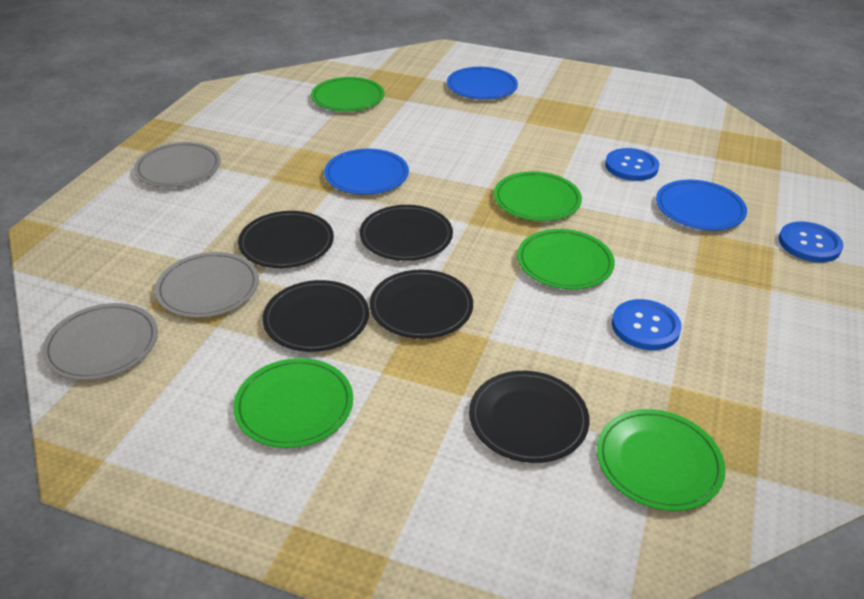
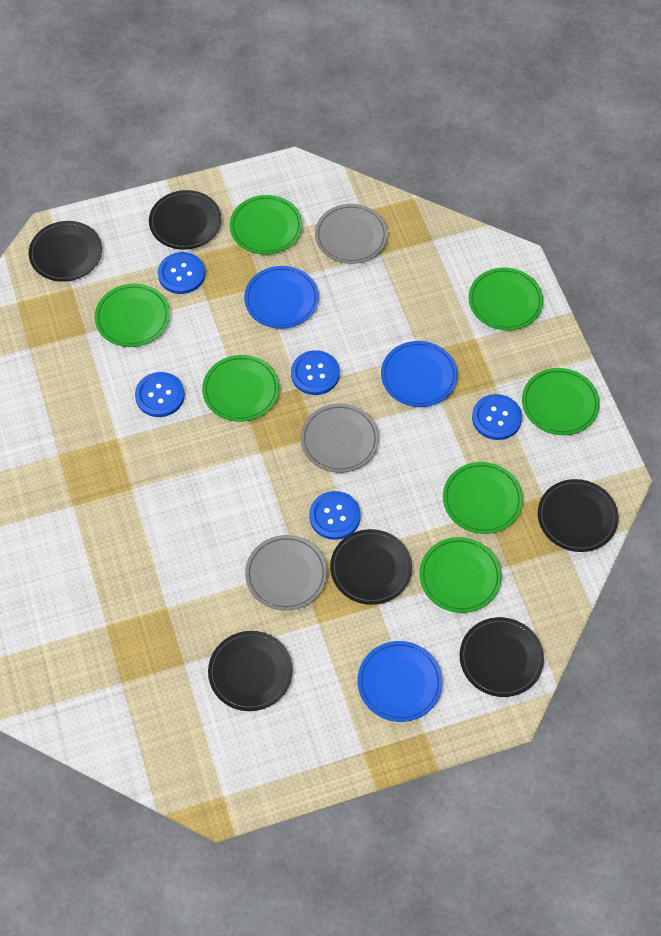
black plate: [238,211,334,268] [263,280,369,352] [360,205,453,261] [370,270,473,339] [469,371,589,463] = 5 -> [29,221,102,282] [149,190,221,250] [208,631,293,711] [330,529,412,605] [460,617,544,697] [538,479,618,552] = 6
blue button: [605,148,659,181] [612,299,682,350] [779,222,843,262] = 3 -> [135,372,185,417] [158,252,205,294] [291,350,340,395] [309,491,361,540] [472,394,522,440] = 5
green plate: [233,358,353,448] [311,77,384,112] [494,171,582,221] [517,229,615,290] [597,409,725,511] = 5 -> [95,284,170,347] [202,355,279,422] [230,195,302,254] [419,537,502,613] [443,462,523,534] [469,268,543,330] [522,368,600,435] = 7

